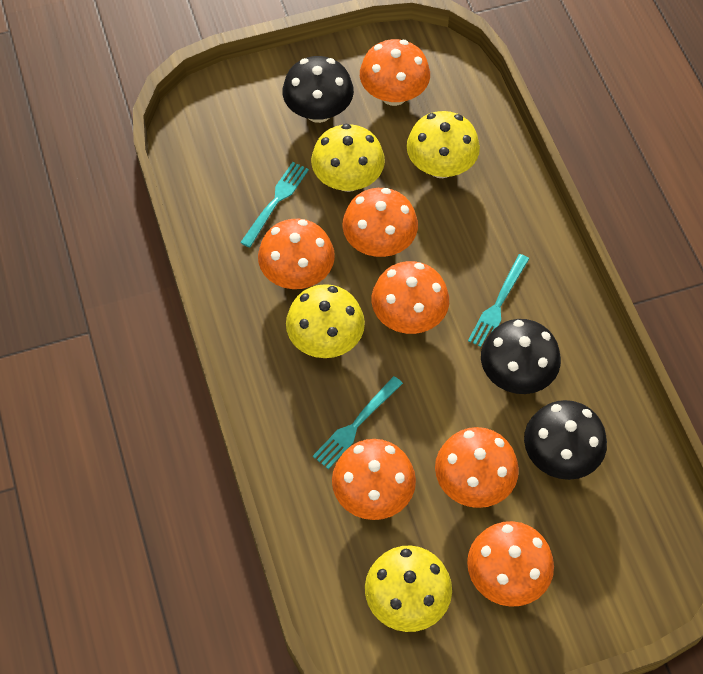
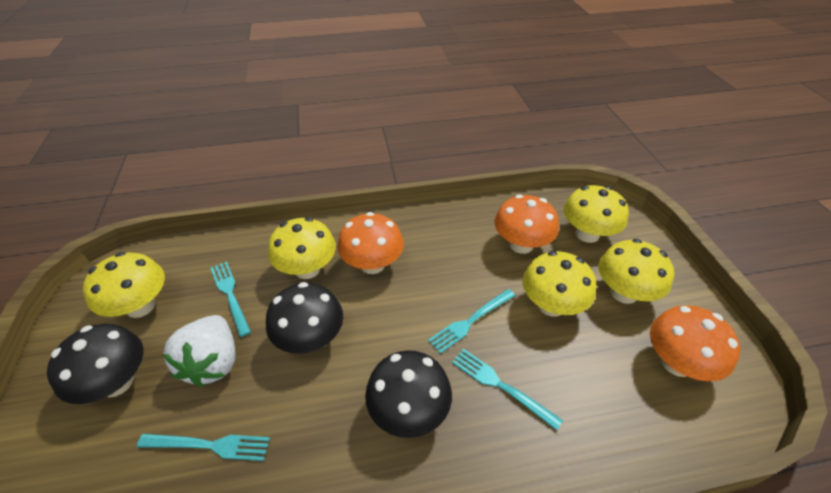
orange mushroom: [258,219,335,289] [332,439,416,520] [342,188,418,257] [360,39,430,106] [371,261,449,334] [435,427,519,508] [467,521,554,607] = 7 -> [338,212,404,274] [495,194,559,254] [650,306,740,381] = 3
turquoise fork: [240,162,309,248] [313,376,403,469] [468,254,529,347] = 3 -> [137,434,270,461] [211,262,251,337] [428,289,515,354] [452,349,563,430] = 4
white strawberry: none = 0 -> [163,315,235,387] = 1
yellow mushroom: [286,284,365,358] [311,124,385,192] [365,546,452,632] [406,111,480,178] = 4 -> [83,252,165,318] [268,217,336,279] [522,251,597,317] [564,185,629,243] [599,239,674,304] = 5

